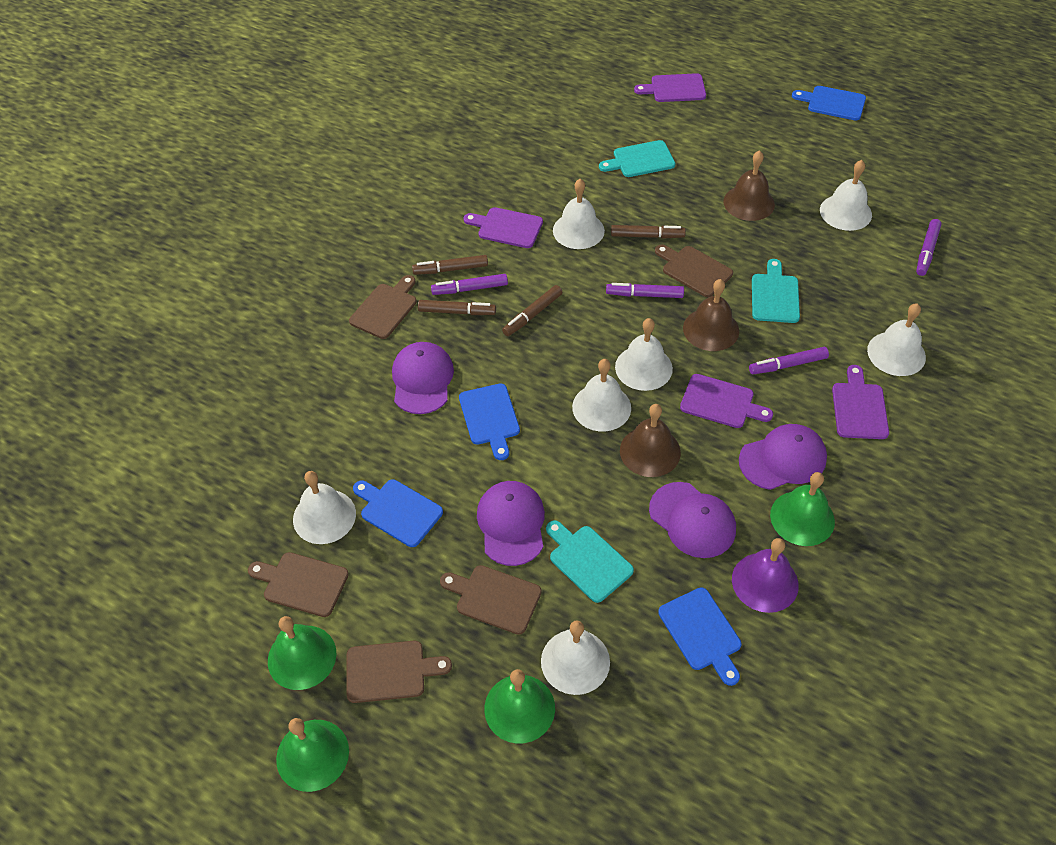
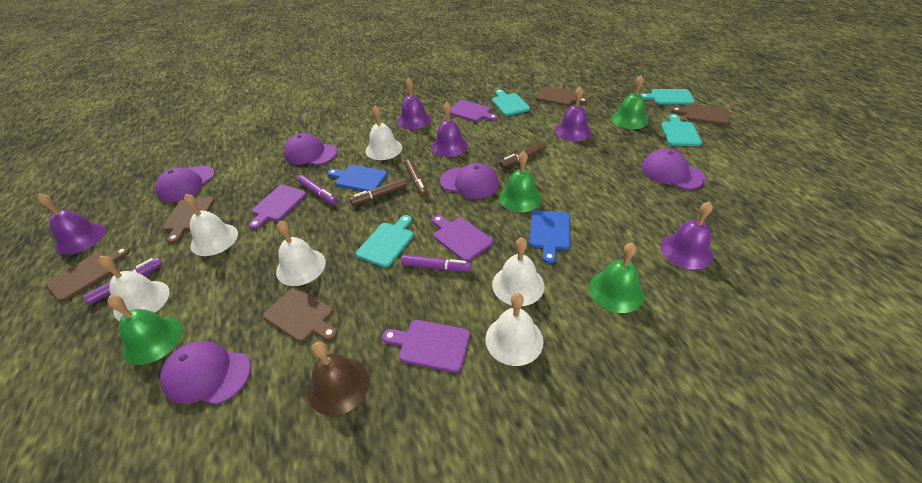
blue cutting board: [353,479,443,547] [459,384,520,460] [658,587,741,686] [792,86,866,120] = 4 -> [327,165,387,191] [530,210,570,263] = 2
brown bell: [620,404,681,477] [683,279,739,351] [723,150,775,221] = 3 -> [307,341,369,416] = 1
brown marker: [412,255,488,275] [418,300,496,315] [502,285,563,336] [611,225,686,239] = 4 -> [350,178,407,205] [404,159,428,197] [500,142,546,168] = 3
purple bell: [732,538,799,613] = 1 -> [38,194,106,255] [397,77,431,129] [431,102,468,157] [555,87,592,141] [661,201,714,269] = 5
purple cap: [392,342,454,414] [477,481,545,566] [649,482,736,558] [739,424,827,490] = 4 -> [155,166,215,202] [160,341,251,405] [284,133,337,165] [440,163,499,199] [641,149,705,189] = 5
purple marker: [431,274,508,295] [606,283,684,298] [749,347,829,374] [916,219,941,276] = 4 -> [83,258,163,304] [297,175,338,205] [401,255,471,272] = 3
turquoise cutting board: [546,520,634,603] [599,140,676,177] [752,259,800,323] = 3 -> [356,215,414,268] [492,89,530,116] [640,89,695,105] [661,114,702,146] = 4
white bell: [293,471,356,544] [541,620,610,695] [553,179,605,249] [572,359,631,431] [615,318,673,391] [820,160,872,231] [867,303,926,376] = 7 -> [99,256,170,321] [184,194,238,256] [276,221,326,286] [365,105,402,160] [486,293,543,366] [492,237,545,306] = 6

